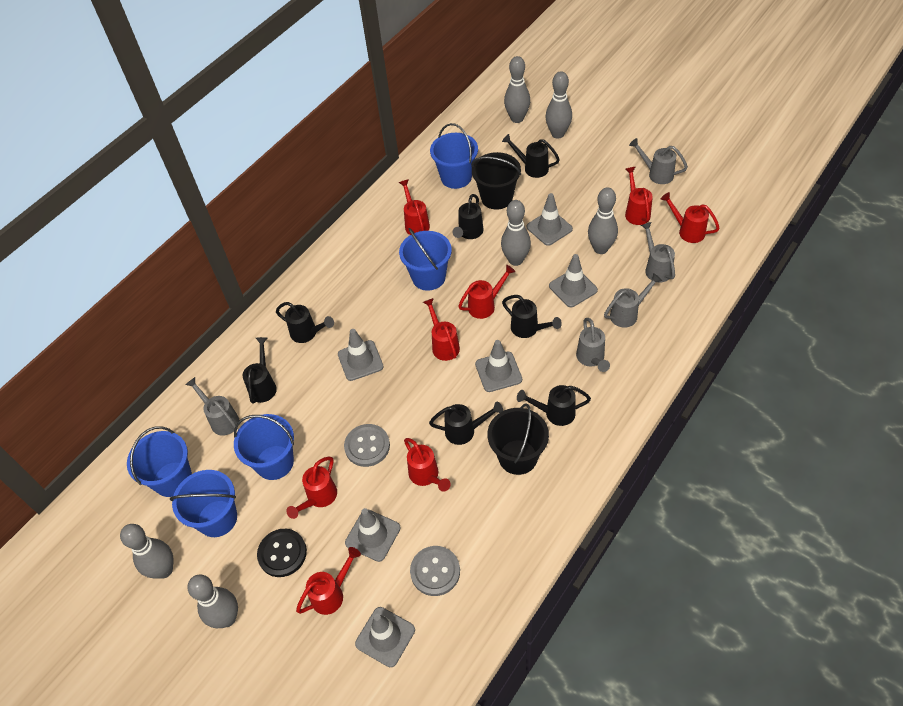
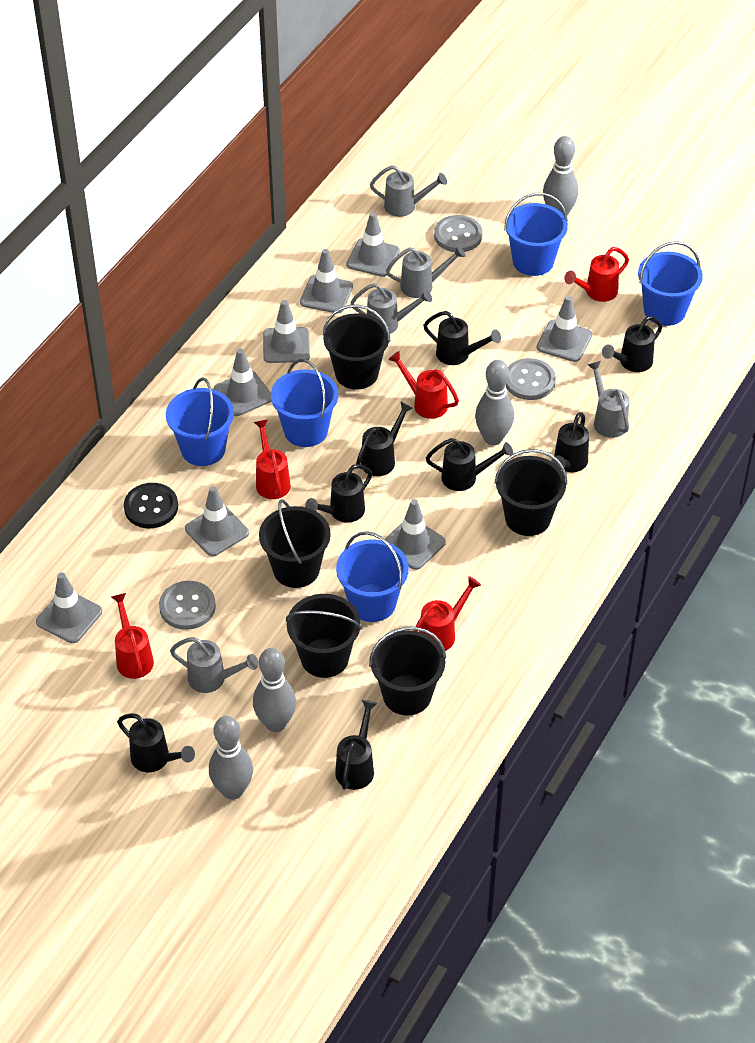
black bucket: [471,152,521,210] [487,403,549,475] = 2 -> [259,499,331,588] [286,594,362,678] [323,305,390,390] [369,627,446,715] [495,449,567,536] = 5
black watering can: [243,337,277,404] [276,302,334,343] [429,402,503,445] [453,194,484,239] [502,134,560,178] [502,295,562,338] [517,385,591,426] = 7 -> [117,713,195,773] [305,464,372,523] [335,700,378,790] [356,402,413,476] [423,311,501,365] [426,438,513,491] [551,412,589,472] [602,316,662,372] = 8
grey bowling pin: [120,524,174,578] [187,574,238,628] [501,200,531,266] [504,56,530,123] [545,71,572,139] [588,187,618,254] = 6 -> [209,716,253,800] [253,648,296,732] [475,360,514,445] [543,136,578,216] = 4
grey button: [344,424,390,467] [410,546,460,596] = 2 -> [159,581,216,630] [434,215,483,252] [506,358,556,400] = 3
grey traffic cone: [338,329,384,381] [345,508,401,562] [355,607,415,667] [475,340,522,392] [527,193,573,246] [549,254,598,307] = 6 -> [36,573,102,643] [185,486,249,556] [214,349,272,416] [263,300,310,363] [300,249,353,313] [346,212,400,277] [385,499,446,570] [537,296,592,362] = 8
red watering can: [286,457,337,519] [296,547,361,615] [399,179,430,235] [404,438,451,492] [423,298,460,361] [458,265,515,319] [625,167,653,225] [661,192,720,243] = 8 -> [111,593,154,679] [254,420,291,499] [388,351,459,419] [413,576,481,651] [564,247,629,302] = 5

